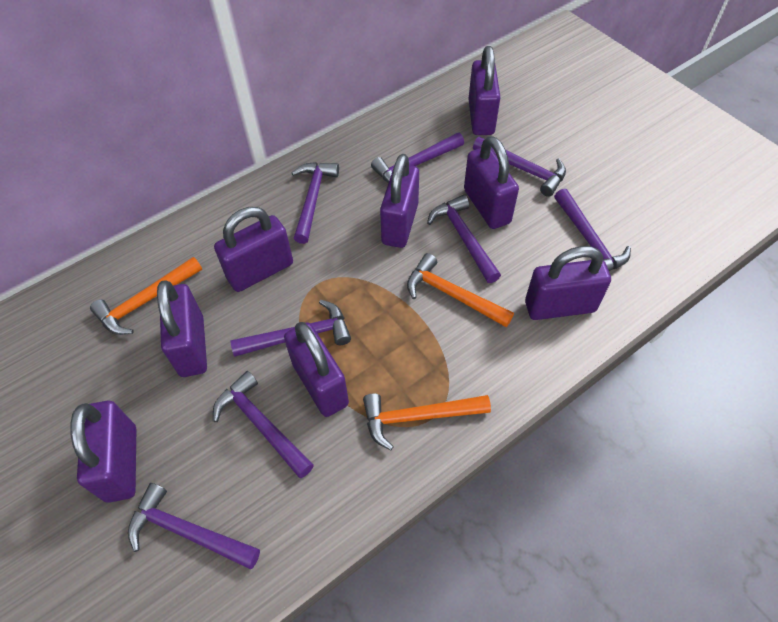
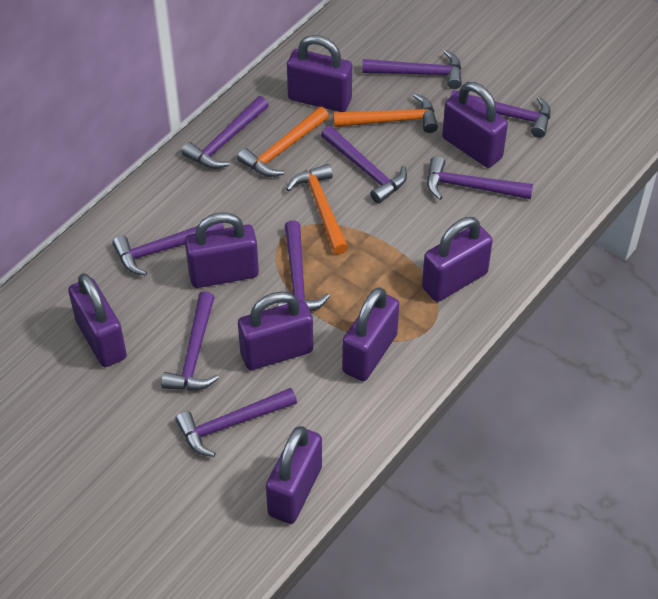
purple hammer: [128,483,260,569] [213,371,314,478] [231,300,351,357] [292,162,339,244] [371,133,464,183] [427,195,501,283] [473,137,566,197] [554,188,631,271] = 8 -> [112,223,224,276] [161,291,219,390] [175,388,297,457] [182,96,269,169] [278,220,330,312] [321,126,407,204] [362,50,462,89] [427,156,533,200] [450,90,551,138] = 9

